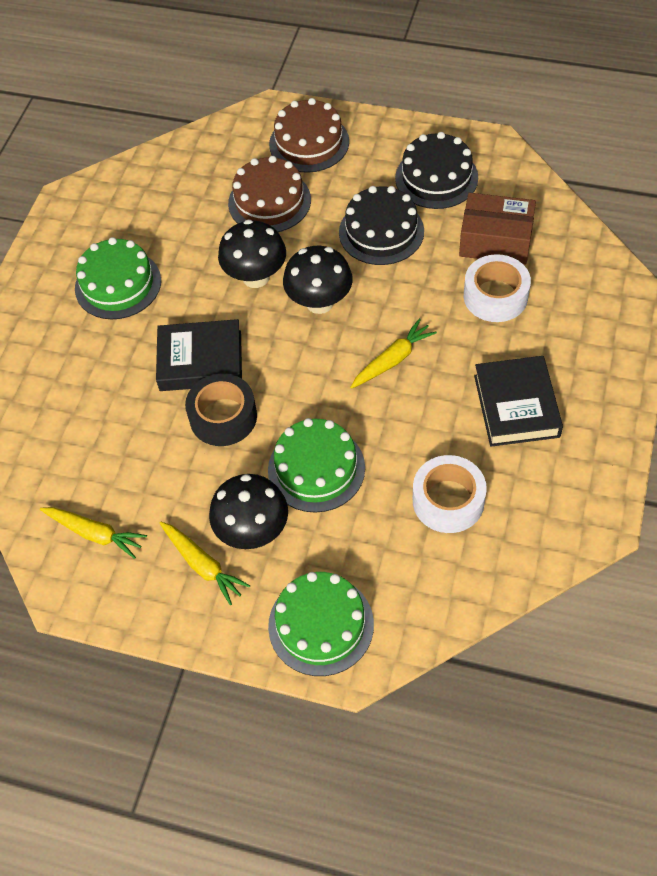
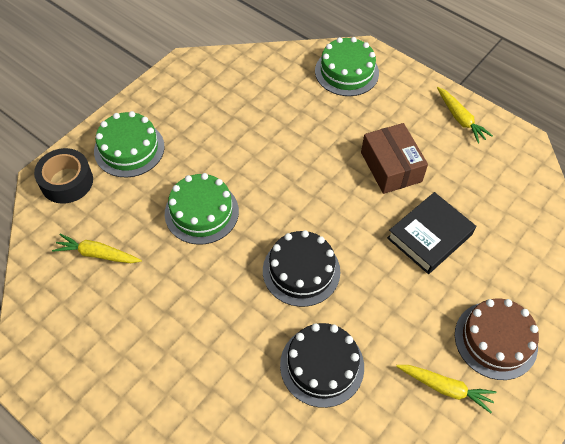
black book: [156,319,242,391] [474,356,563,447] = 2 -> [387,192,476,274] = 1
black mushroom: [209,474,288,549] [218,219,286,288] [283,246,353,314] = 3 -> none = 0
brown cake: [228,156,311,232] [269,98,349,173] = 2 -> [455,298,539,380] = 1
white tape: [413,455,487,533] [464,254,531,322] = 2 -> none = 0

